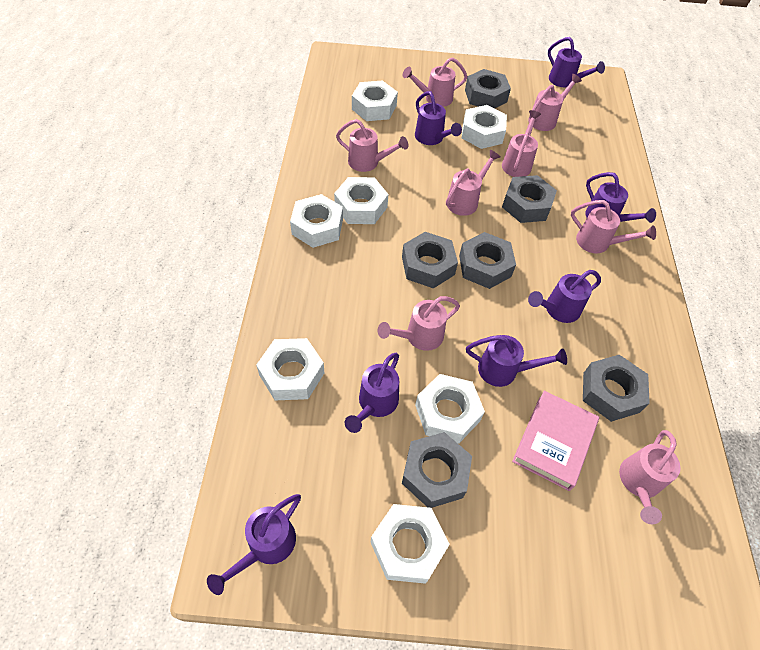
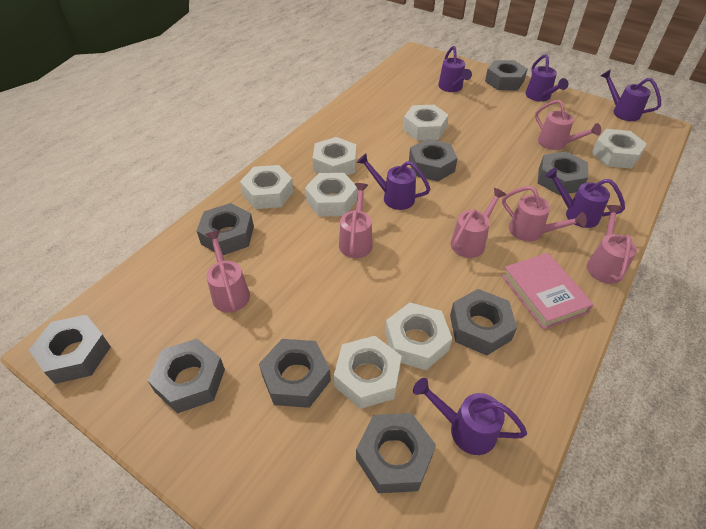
grey nut: [402,232,458,289] [402,432,472,508] [459,232,516,289] [465,69,511,109] [502,175,557,223] [583,355,650,422] = 6 -> [29,315,111,384] [147,339,225,413] [197,203,254,255] [259,339,331,408] [356,413,436,493] [409,139,458,181] [450,289,517,355] [485,60,527,90] [538,151,588,195] = 9
pink watering can: [336,119,408,172] [378,296,460,351] [403,57,467,107] [446,150,501,216] [502,110,541,177] [528,74,582,131] [571,200,656,253] [619,430,681,524] = 8 -> [205,230,250,313] [339,183,373,258] [451,188,506,258] [502,186,587,241] [535,100,601,150] [587,205,637,284] = 6
purple watering can: [207,494,301,595] [345,353,399,433] [415,91,462,145] [466,335,567,387] [528,270,601,323] [548,37,605,87] [585,172,656,223] = 7 -> [357,153,430,210] [413,378,527,455] [438,46,472,92] [525,54,568,102] [545,168,625,228] [600,69,661,121] = 6

